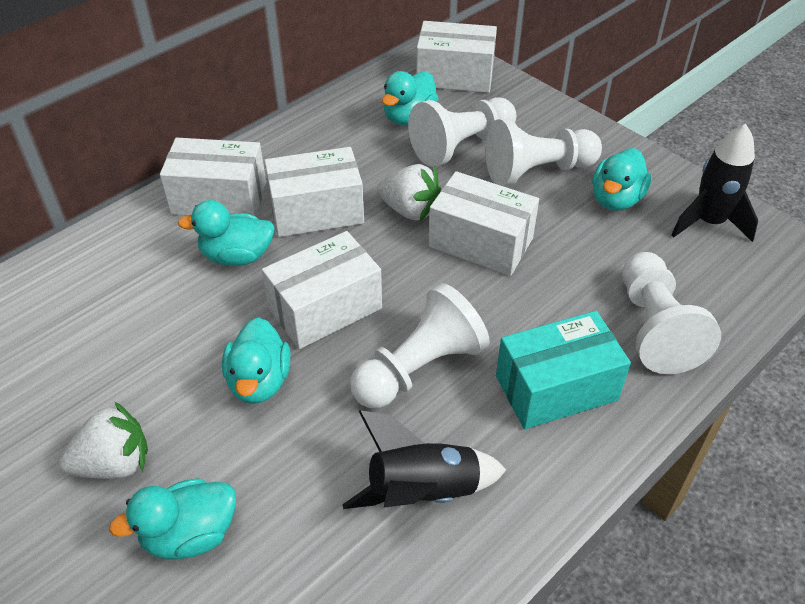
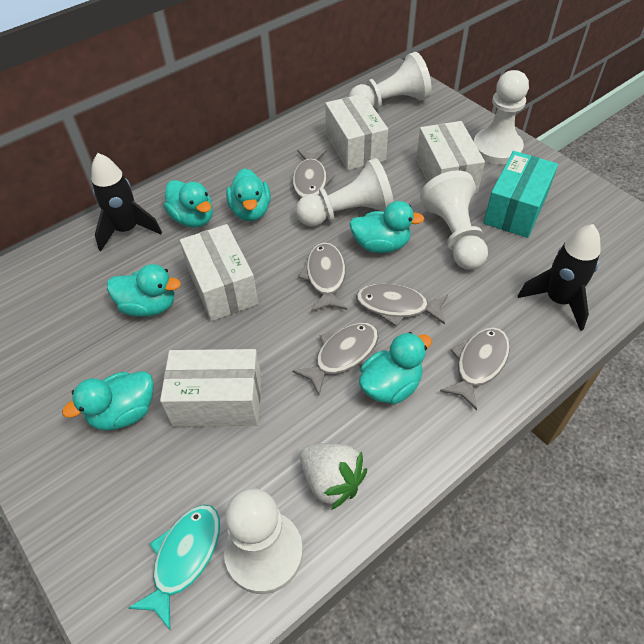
grey fish: none = 0 -> [292,150,335,198] [292,323,379,395] [298,242,347,312] [356,283,448,326] [440,327,510,411] = 5
turquoise duck: [109,478,236,560] [178,200,275,266] [222,317,290,404] [382,71,439,125] [592,148,652,211] = 5 -> [62,371,154,431] [107,264,181,317] [164,180,213,228] [226,168,271,221] [349,201,425,253] [359,332,432,404] = 6
turquoise fish: none = 0 -> [128,505,220,630] = 1
white box: [160,137,266,216] [262,231,382,349] [264,147,364,237] [416,21,497,93] [429,171,539,276] = 5 -> [160,349,261,427] [180,224,258,321] [325,94,388,170] [416,121,485,194] = 4
white pawn: [350,283,490,408] [408,97,516,167] [485,119,602,187] [622,252,721,374] = 4 -> [224,488,303,594] [296,158,394,227] [349,52,432,109] [420,171,488,270] [474,70,529,164] = 5
white strawberry: [59,401,148,479] [377,164,442,221] = 2 -> [300,443,367,510] = 1

